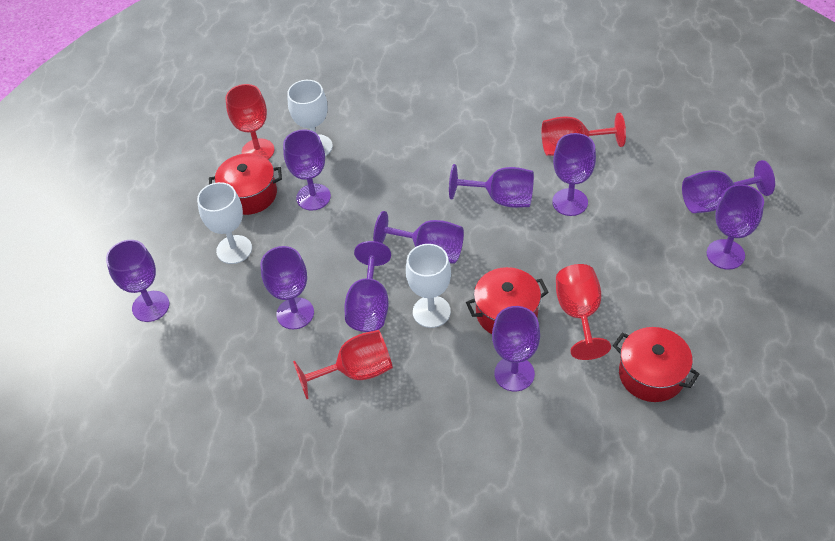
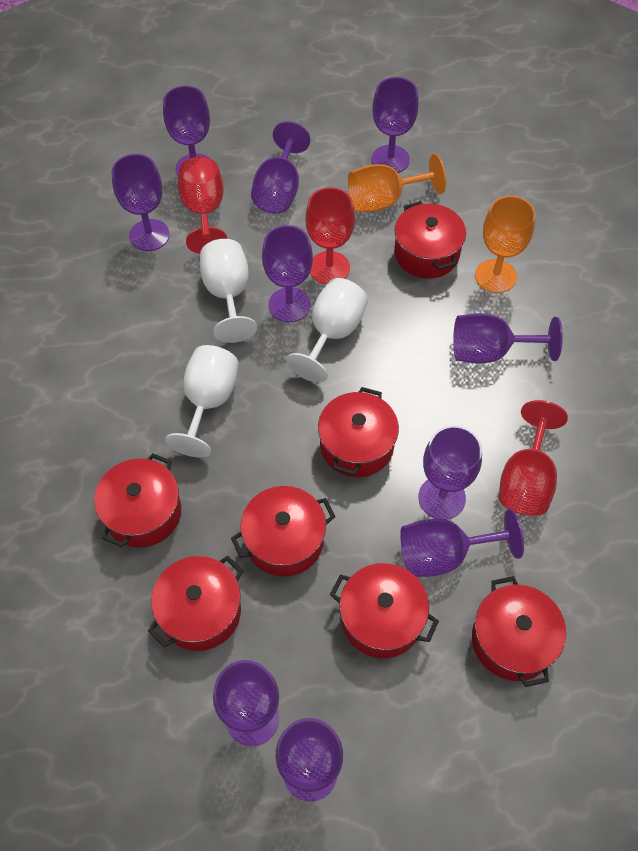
orange goblet: none = 0 -> [348,154,446,213] [475,196,535,293] = 2
red goblet: [225,84,275,159] [293,330,393,399] [542,113,626,156] [556,264,611,360] = 4 -> [178,157,227,254] [306,187,355,284] [499,400,568,516] = 3
red pot: [209,153,282,215] [466,267,549,334] [613,327,699,402] = 3 -> [94,453,181,548] [148,556,244,651] [231,486,336,577] [318,387,399,477] [330,563,439,658] [394,201,466,279] [472,576,566,687] = 7

